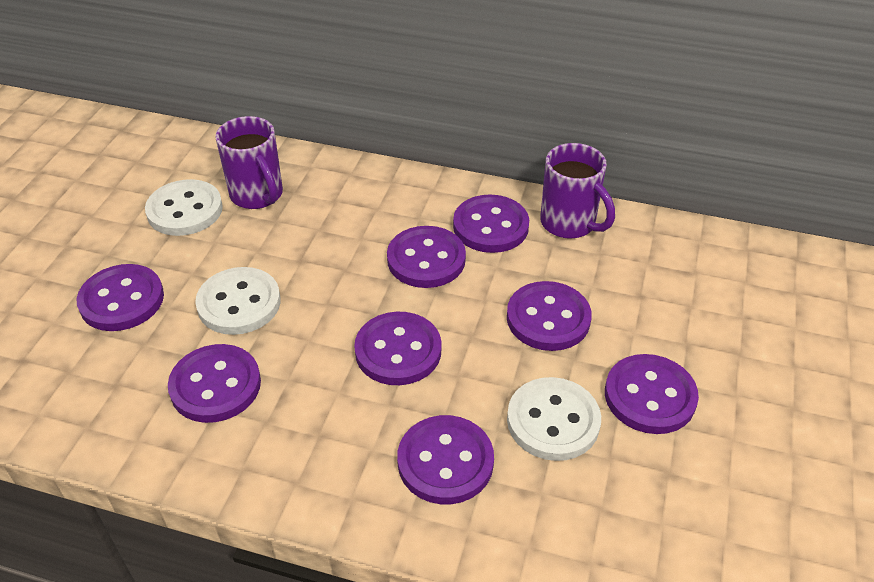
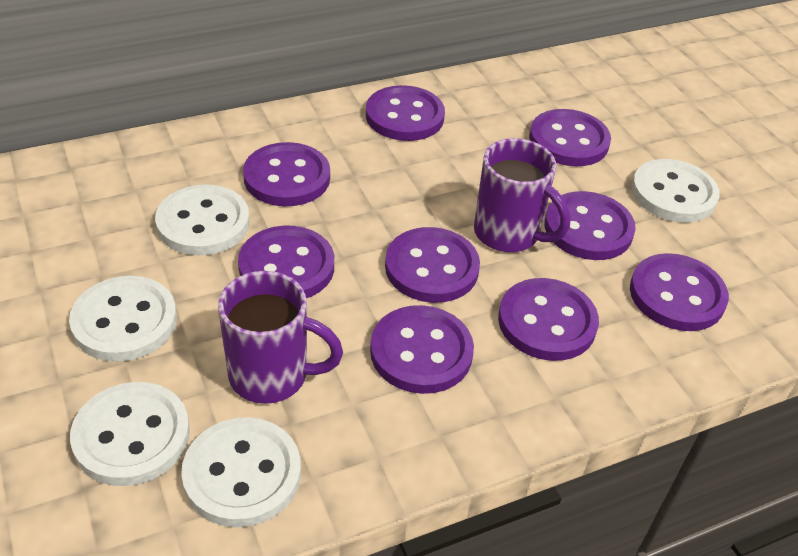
purple button: [77,264,164,331] [168,344,261,423] [354,312,442,385] [387,226,466,288] [397,415,494,504] [453,194,529,253] [507,281,592,351] [605,354,699,434] = 8 -> [238,226,334,298] [243,142,330,206] [366,85,445,141] [370,305,474,394] [385,227,480,303] [498,278,599,361] [529,109,611,166] [544,191,636,260] [630,253,729,331] = 9
white button: [145,179,223,236] [195,267,280,335] [507,377,601,461] = 3 -> [69,276,177,362] [70,382,190,486] [155,184,250,255] [181,417,301,527] [631,159,720,223] = 5

